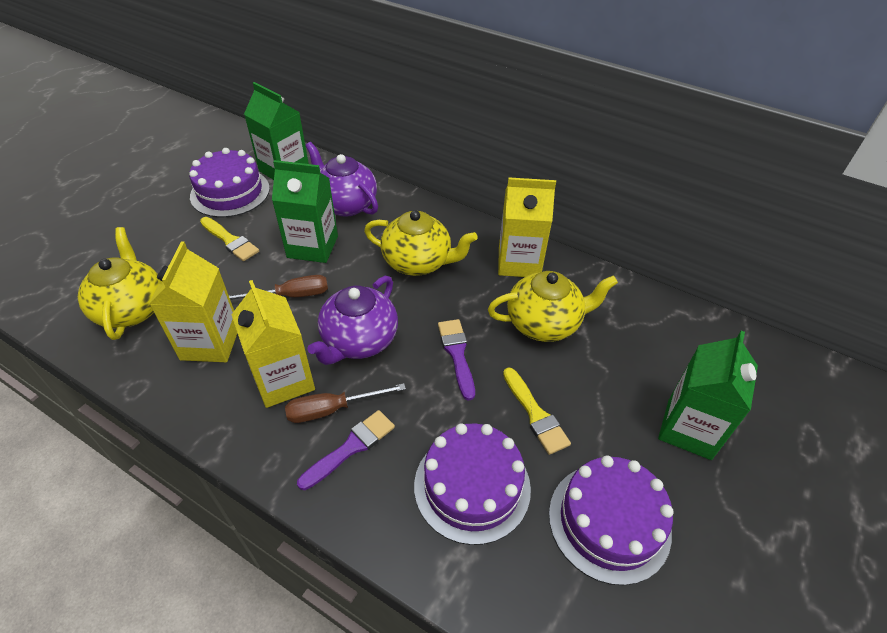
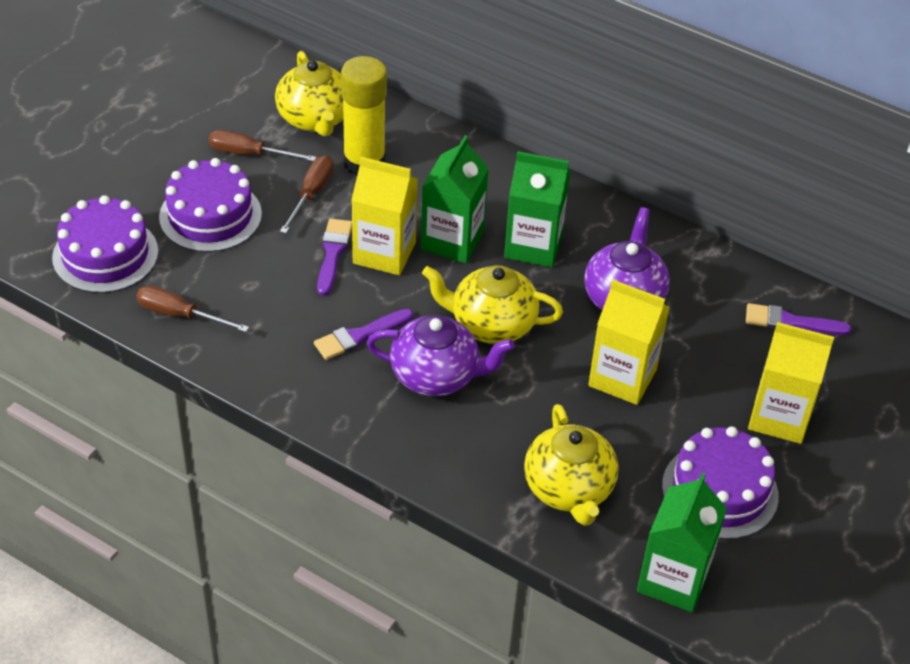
brown screwdriver: [229,275,328,300] [285,383,406,423] = 2 -> [136,286,249,332] [209,130,316,161] [280,155,334,234] = 3
purple brush: [297,410,395,490] [438,319,475,401] = 2 -> [314,309,413,360] [317,219,352,296] [746,303,851,335] = 3
yellow brush: [200,217,259,261] [503,367,571,455] = 2 -> none = 0
yellow glue stick: none = 0 -> [341,56,387,176] = 1

